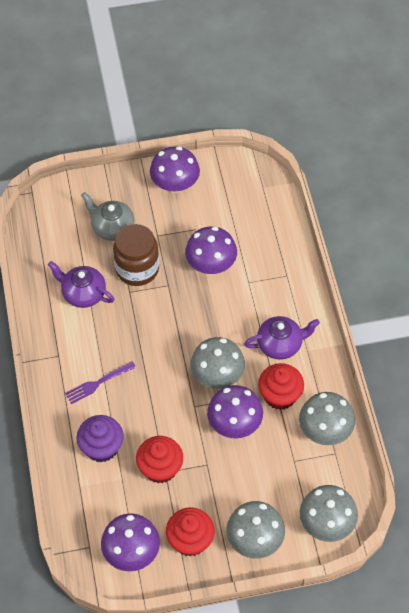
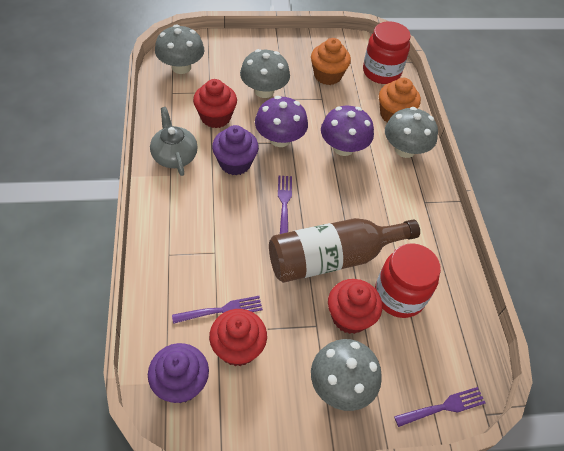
brown bottle: none = 0 -> [269,218,420,283] = 1
brown jar: [113,224,159,286] = 1 -> none = 0
orange cupcake: none = 0 -> [311,38,351,85] [379,78,421,122] = 2
purple cupcake: [77,415,124,462] = 1 -> [148,343,209,403] [212,125,259,176] = 2
purple fork: [65,361,136,404] = 1 -> [172,296,263,324] [278,175,292,234] [394,387,486,427] = 3
purple mushroom: [101,513,160,571] [150,146,200,193] [185,226,237,274] [207,385,263,438] = 4 -> [255,96,308,147] [321,106,374,156] = 2
purple teapot: [48,261,115,308] [244,316,320,360] = 2 -> none = 0
red jar: none = 0 -> [363,21,411,84] [375,243,441,318] = 2

